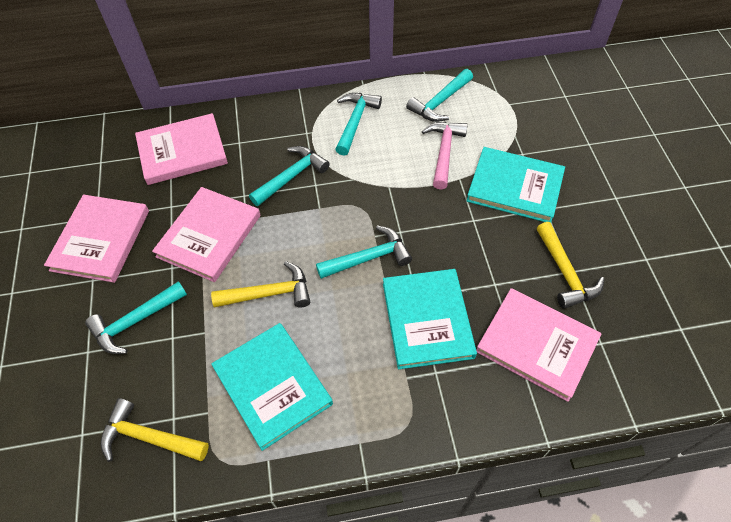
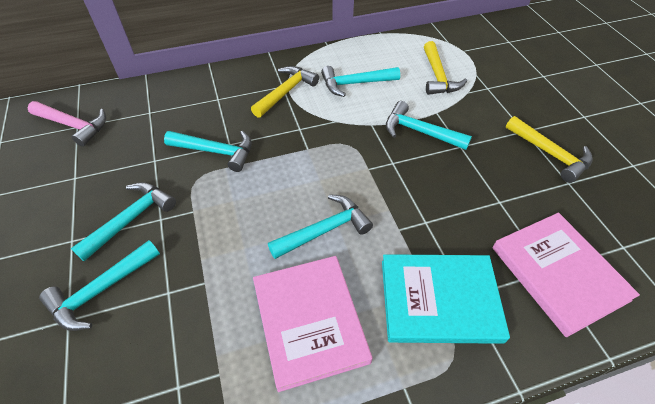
pink book: [44,195,149,283] [135,113,228,185] [152,187,260,282] [476,288,602,402] = 4 -> [253,256,373,392] [492,213,640,337] = 2
turquoise book: [211,323,333,451] [383,269,477,369] [466,147,565,223] = 3 -> [382,254,510,344] = 1
turquoise hammer: [85,281,187,354] [249,146,330,206] [316,225,412,279] [335,93,382,156] [406,69,473,122] = 5 -> [39,240,160,331] [71,182,176,261] [164,131,252,172] [268,194,373,259] [321,66,400,97] [386,101,472,150] = 6

